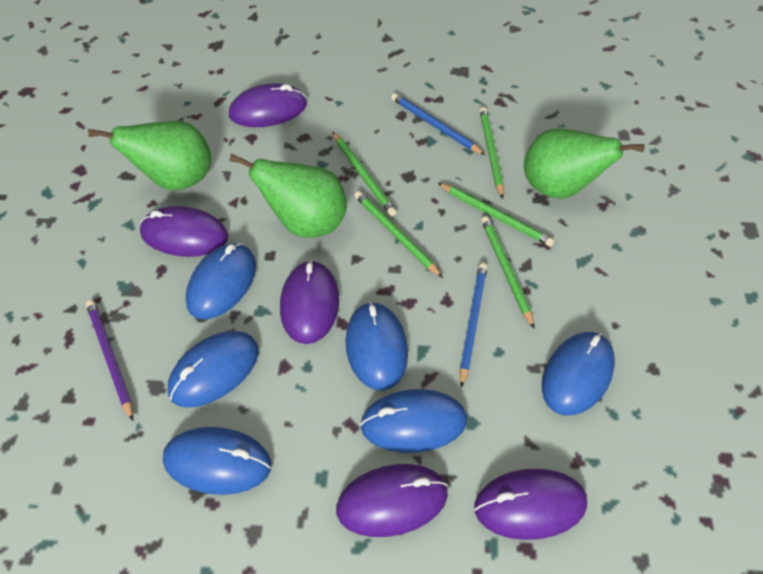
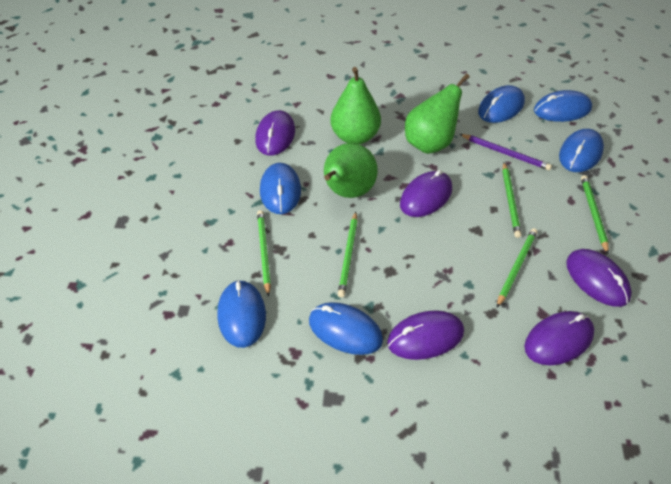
blue pencil: [391,93,485,155] [459,263,487,388] = 2 -> none = 0

